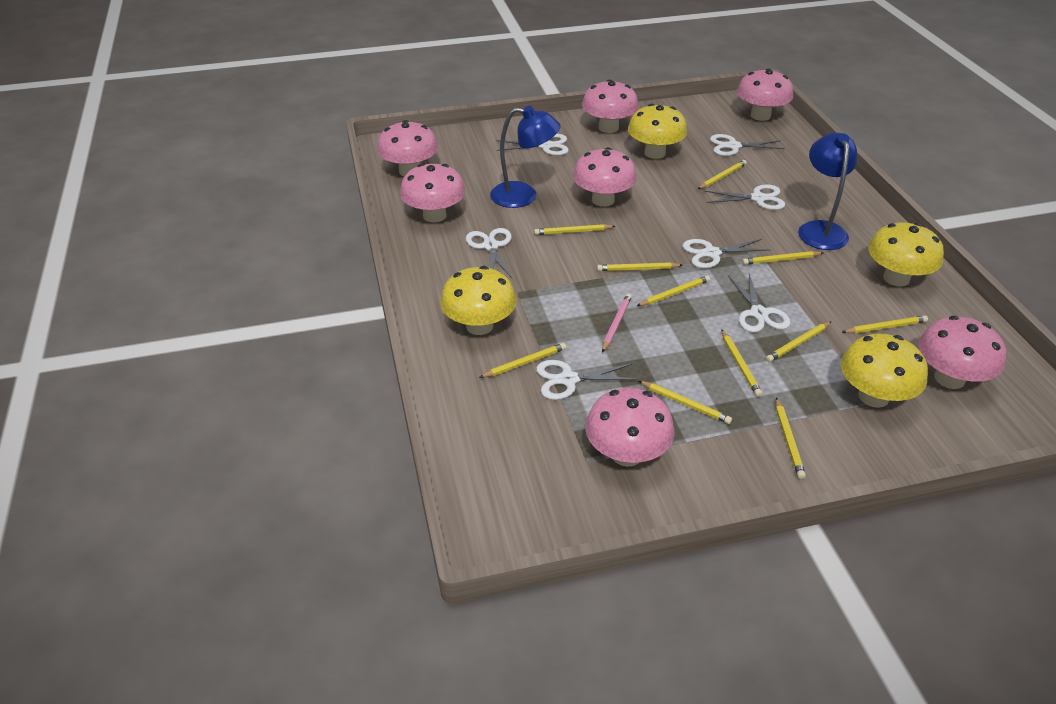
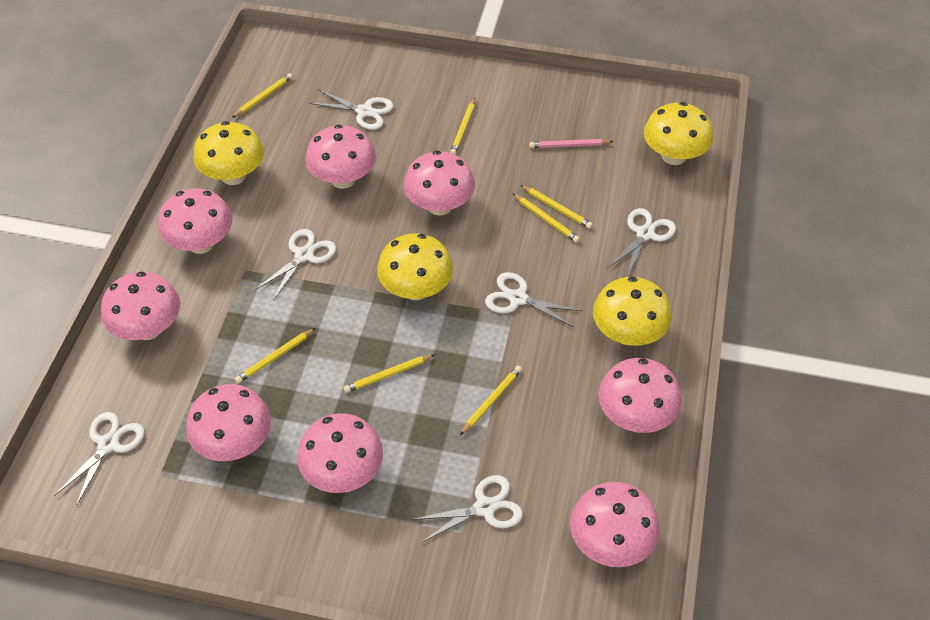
blue lamp: [490,106,560,208] [798,133,857,250] = 2 -> none = 0
pink mushroom: [377,120,438,176] [400,163,465,223] [573,147,637,207] [582,79,639,133] [585,388,675,467] [737,68,793,121] [918,316,1006,389] = 7 -> [101,272,180,340] [158,188,232,254] [186,384,271,461] [297,413,383,493] [305,124,376,189] [403,151,475,216] [570,482,660,567] [598,358,682,433] = 8
white scissors: [466,228,512,278] [497,134,569,156] [536,360,638,400] [682,239,770,268] [704,185,785,210] [710,134,785,156] [728,274,790,333] = 7 -> [54,412,145,506] [255,229,336,300] [310,90,394,130] [412,475,523,543] [485,272,582,327] [608,208,676,276] = 6
yellow pencil: [479,343,566,378] [534,224,616,235] [597,262,683,271] [637,275,710,306] [639,381,732,424] [698,160,747,189] [721,329,762,397] [742,251,823,265] [766,321,832,362] [776,398,806,479] [842,315,928,333] = 11 -> [232,73,293,118] [235,328,316,384] [343,354,435,393] [450,98,475,155] [460,366,522,435] [512,193,580,243] [521,185,593,229] = 7

